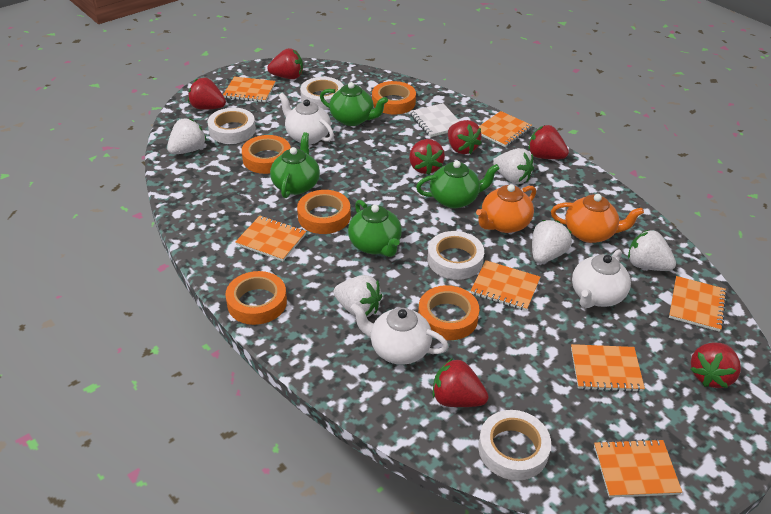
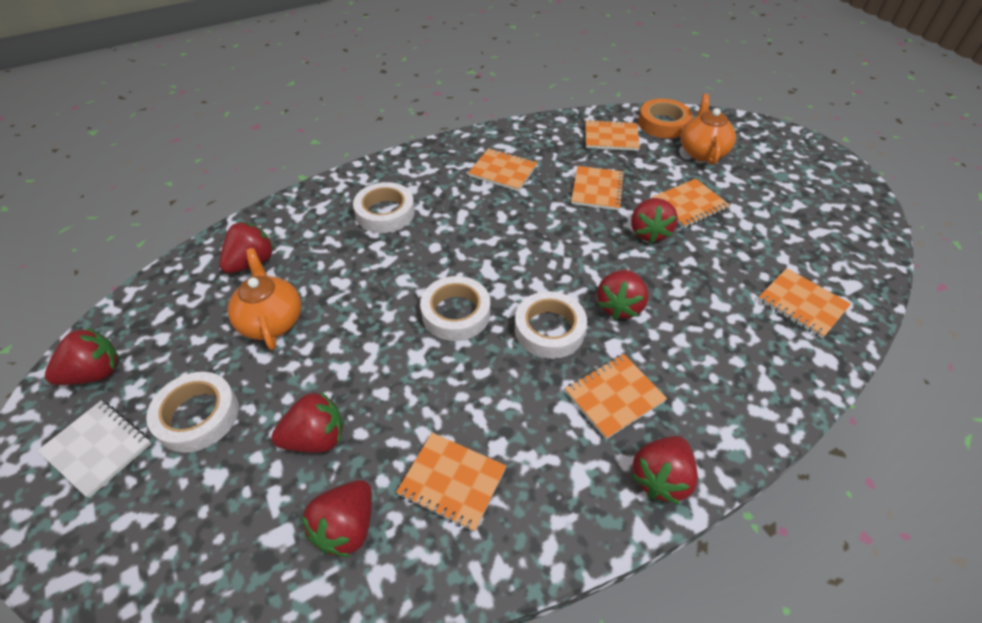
green teapot: [270,132,320,198] [320,82,388,126] [348,200,402,257] [416,161,500,208] = 4 -> none = 0
orange tape: [225,271,287,325] [242,135,291,174] [297,190,351,234] [372,81,416,115] [418,285,479,340] = 5 -> [638,99,692,138] = 1
white strawberry: [167,118,207,155] [333,275,382,317] [493,148,534,184] [532,220,572,263] [628,230,676,271] = 5 -> none = 0
white teapot: [278,93,334,144] [350,303,449,365] [572,249,631,308] = 3 -> none = 0

